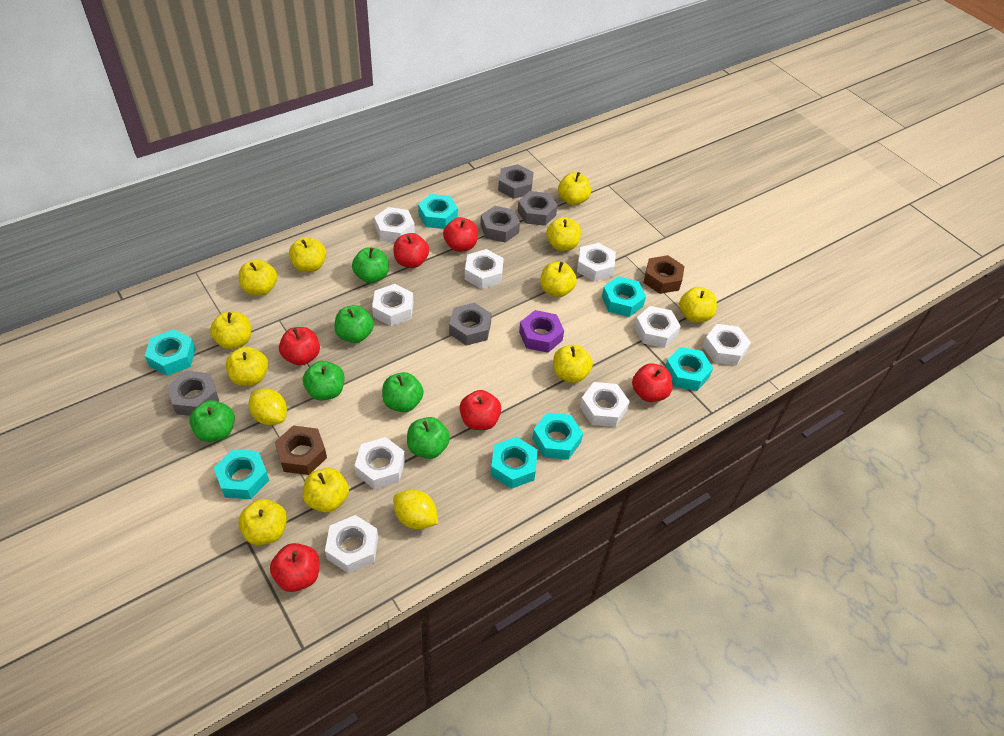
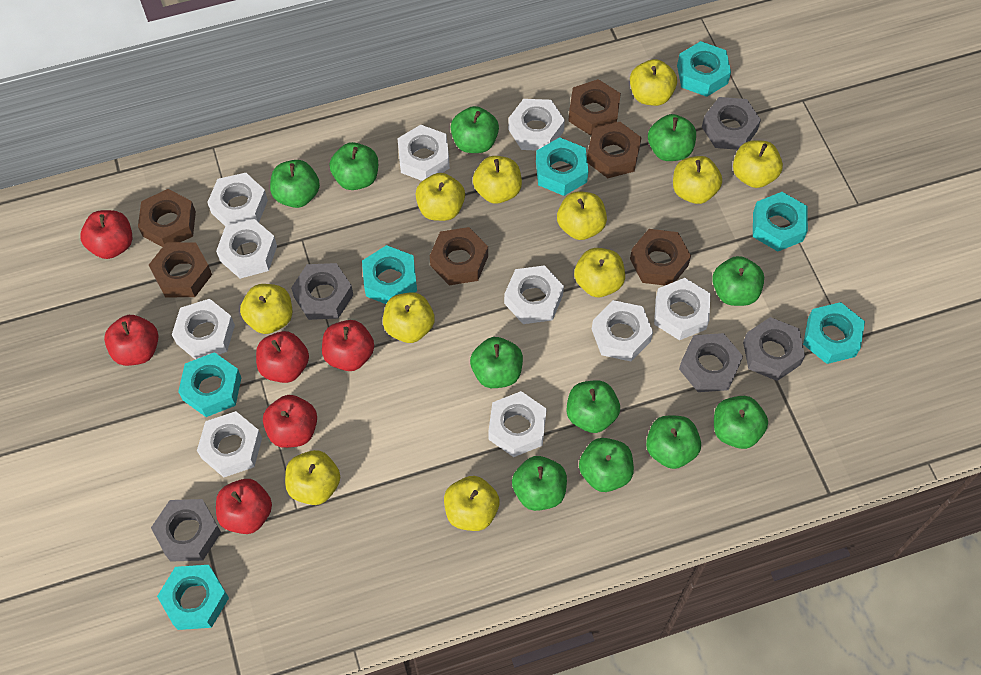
brown nut: [275,426,327,475] [643,255,685,294] = 2 -> [138,189,196,247] [149,242,212,297] [430,227,488,285] [568,79,621,136] [587,122,642,178] [630,229,691,286] = 6
green apple: [189,400,235,442] [303,361,344,401] [334,305,374,343] [352,248,389,283] [382,372,424,412] [407,417,450,459] = 6 -> [270,160,320,208] [330,142,378,190] [451,106,499,153] [470,337,523,388] [512,456,567,511] [567,380,620,433] [579,438,634,492] [646,415,701,469] [648,114,696,161] [712,256,764,306] [714,396,768,449] = 11
purple nut: [519,310,564,353] = 1 -> none = 0
white nut: [325,515,378,574] [354,437,405,490] [372,284,413,326] [374,207,415,243] [465,249,504,289] [577,243,616,281] [580,382,630,427] [634,306,681,348] [703,324,751,366] = 9 -> [172,299,235,360] [197,411,262,477] [207,173,268,226] [216,219,277,279] [397,125,450,181] [488,391,547,457] [504,265,564,324] [508,99,565,150] [592,300,653,361] [654,278,710,340] = 10
yellow lemon: [249,388,287,425] [393,490,438,529] = 2 -> none = 0

